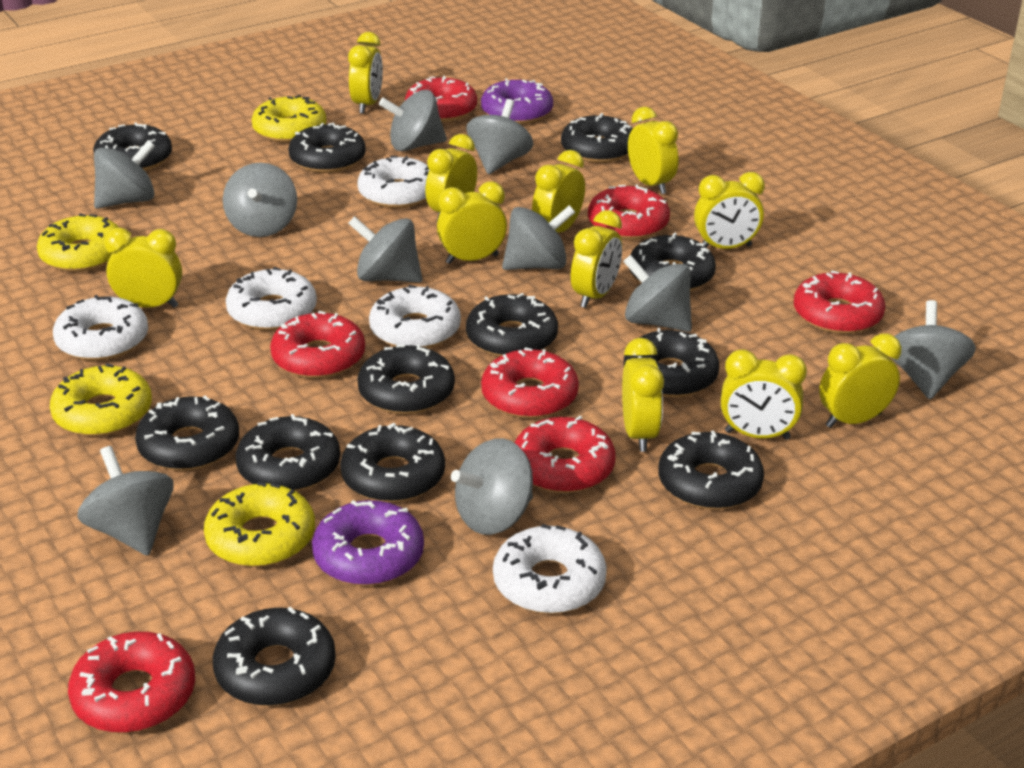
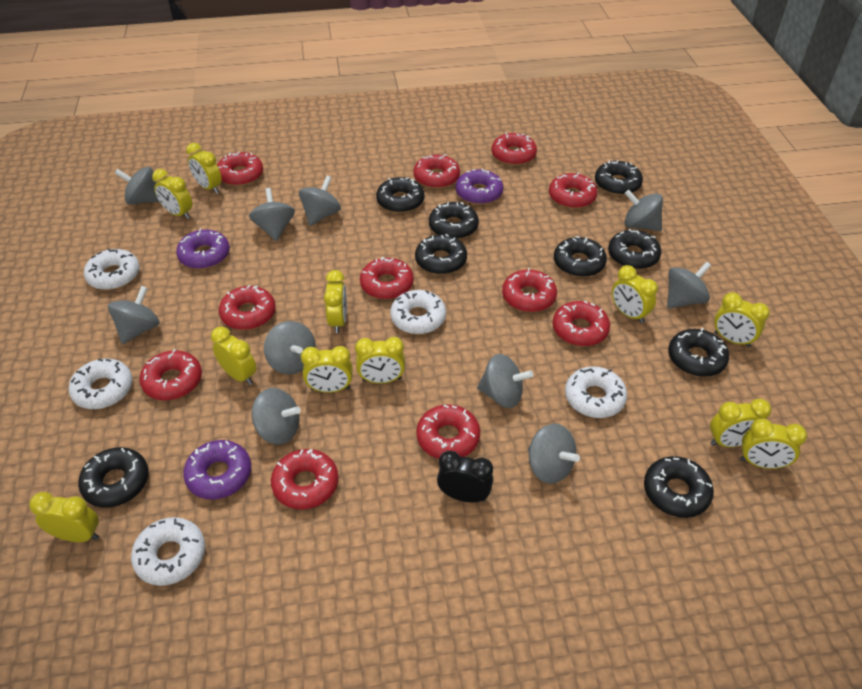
black clock: none = 0 -> [437,451,493,503] = 1
black donut: [93,122,172,171] [135,396,239,471] [213,607,336,706] [236,414,340,492] [288,122,366,173] [340,423,445,503] [357,344,455,414] [466,293,558,357] [561,113,633,163] [624,328,719,398] [629,232,716,291] [659,431,764,510] = 12 -> [78,447,149,508] [376,177,424,213] [415,234,467,275] [429,202,479,239] [554,236,607,277] [595,160,643,195] [608,229,661,269] [644,456,714,518] [668,328,729,377] = 9
purple donut: [312,500,424,586] [481,78,553,124] = 2 -> [176,228,230,269] [183,440,251,499] [456,169,504,205] = 3
red donut: [68,632,195,733] [270,311,365,378] [405,76,477,122] [481,347,579,419] [515,416,615,493] [588,184,670,240] [794,271,885,334] = 7 -> [139,349,202,401] [217,152,263,186] [219,285,276,330] [271,449,339,509] [360,257,414,299] [413,154,460,189] [416,404,480,459] [492,132,537,165] [502,268,557,312] [549,172,598,209] [553,300,610,346] = 11
yellow donut: [37,213,120,272] [50,363,152,437] [204,482,315,567] [252,95,326,143] = 4 -> none = 0

